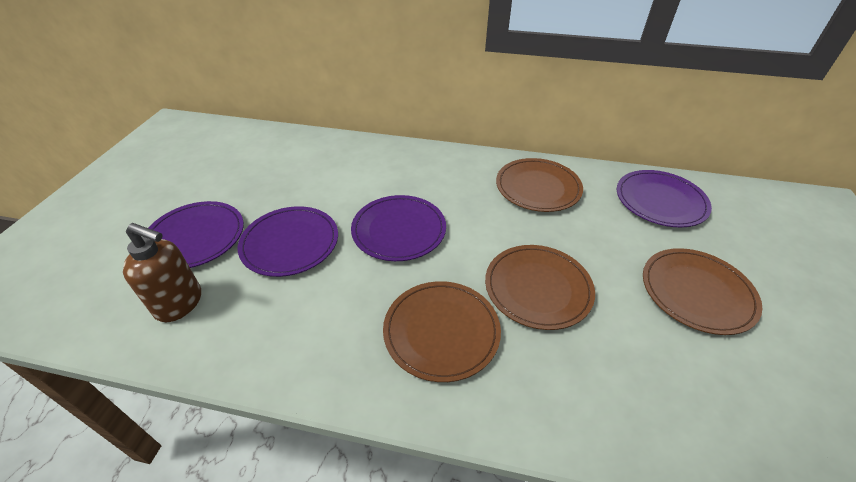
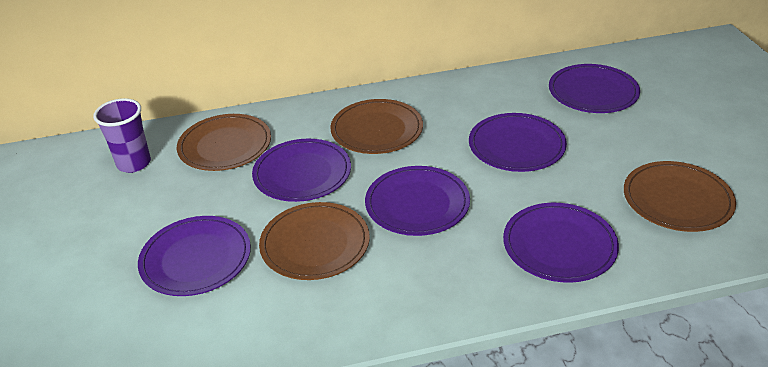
brown soap dispenser: [123,223,201,322] = 1 -> none = 0
purple cup: none = 0 -> [93,98,151,173] = 1
purple plate: [149,201,244,268] [238,206,338,277] [351,195,446,261] [617,170,712,228] = 4 -> [138,216,251,296] [252,139,351,202] [365,166,470,236] [469,113,567,172] [503,203,619,283] [549,64,640,113] = 6

